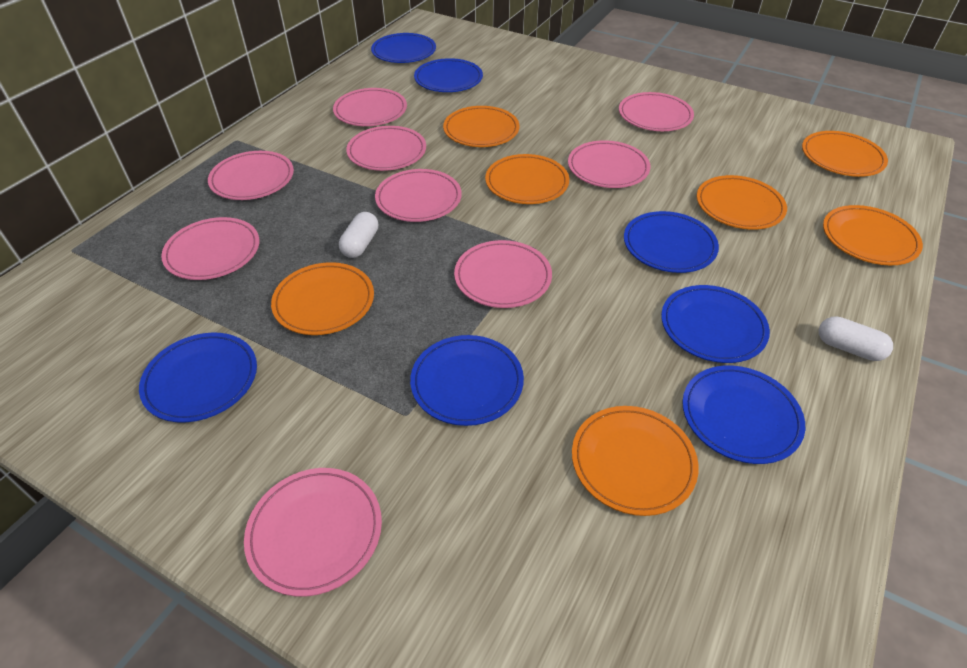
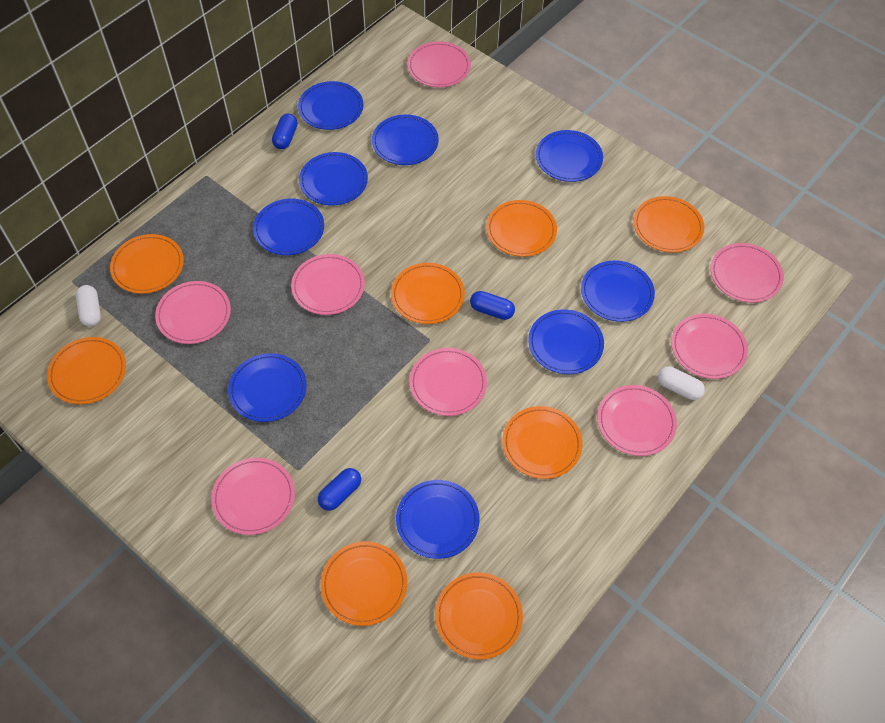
blue capsule: none = 0 -> [272,114,298,149] [318,468,361,511] [470,291,515,320] = 3
blue plate: [139,333,257,422] [371,33,436,63] [410,335,524,426] [414,58,483,92] [624,211,719,273] [661,285,770,363] [682,365,805,464] = 7 -> [228,353,307,422] [253,199,324,255] [298,81,363,130] [299,152,368,206] [372,114,439,165] [396,480,480,559] [528,309,604,374] [536,130,603,182] [581,260,655,322] = 9
orange plate: [271,262,374,335] [443,106,519,147] [485,154,569,204] [572,406,699,516] [697,175,787,230] [802,131,888,177] [823,205,923,265] = 7 -> [47,337,126,404] [110,234,184,294] [321,541,407,626] [391,263,465,324] [435,572,523,659] [486,200,557,257] [502,406,583,479] [634,196,704,253] = 8
pink plate: [161,217,259,280] [208,151,294,200] [244,468,382,597] [333,88,407,126] [346,126,426,171] [375,169,462,222] [454,240,552,308] [568,140,651,188] [619,92,694,131] = 9 -> [155,281,231,344] [211,458,295,535] [291,254,365,315] [407,41,471,87] [410,348,487,416] [598,385,677,456] [671,314,748,379] [710,243,784,303] = 8

